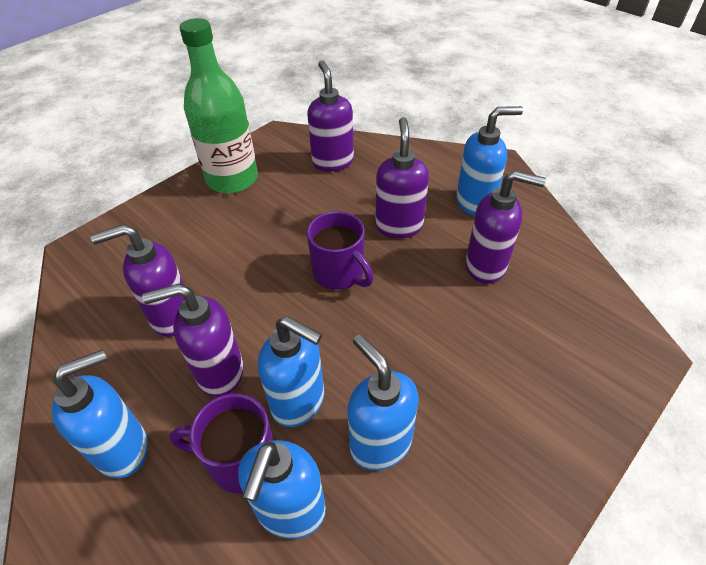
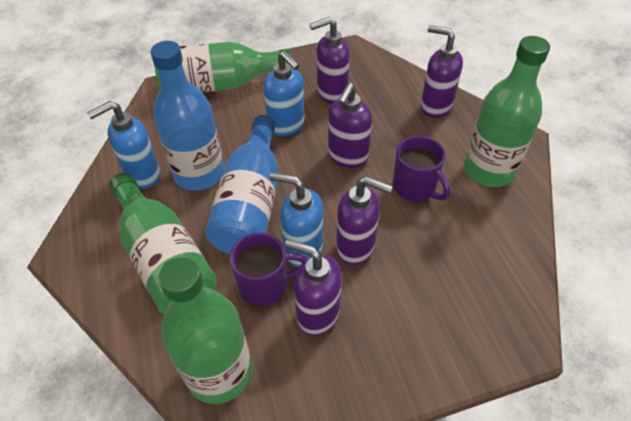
blue bottle: none = 0 -> [150,41,224,191] [205,115,279,254] = 2
blue soap dispenser: [52,349,148,478] [238,440,326,539] [258,316,324,427] [347,334,419,471] [456,106,523,216] = 5 -> [87,101,160,189] [264,51,305,136] [270,172,323,267] = 3
green bottle: [179,18,258,194] = 1 -> [109,173,217,314] [154,42,292,93] [158,257,252,404] [464,36,550,187] = 4

